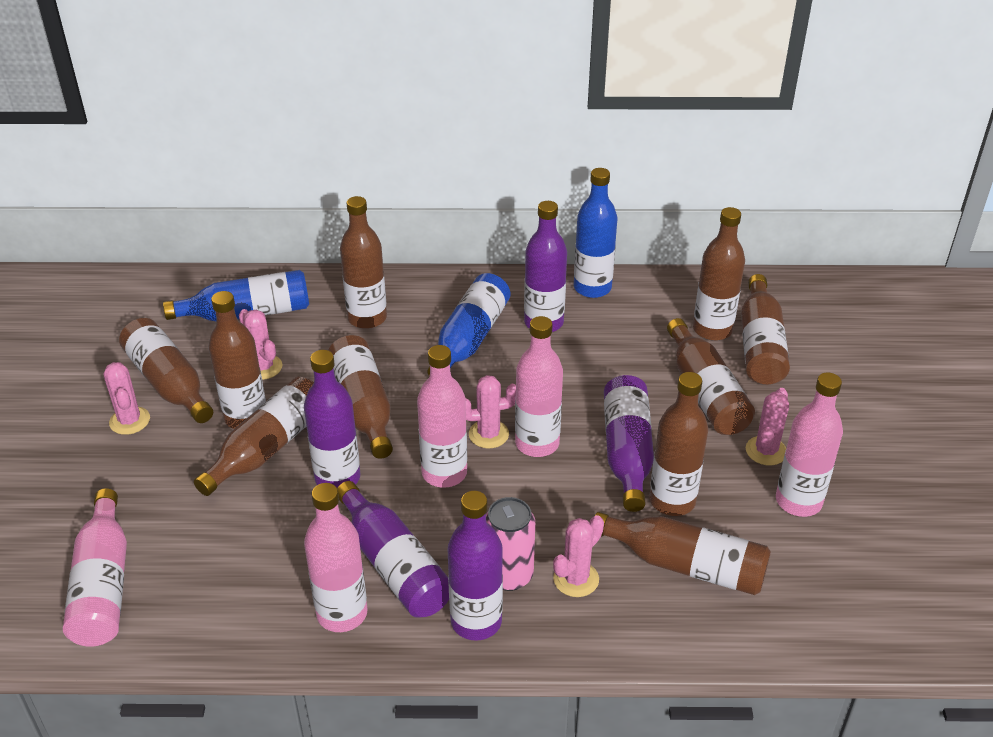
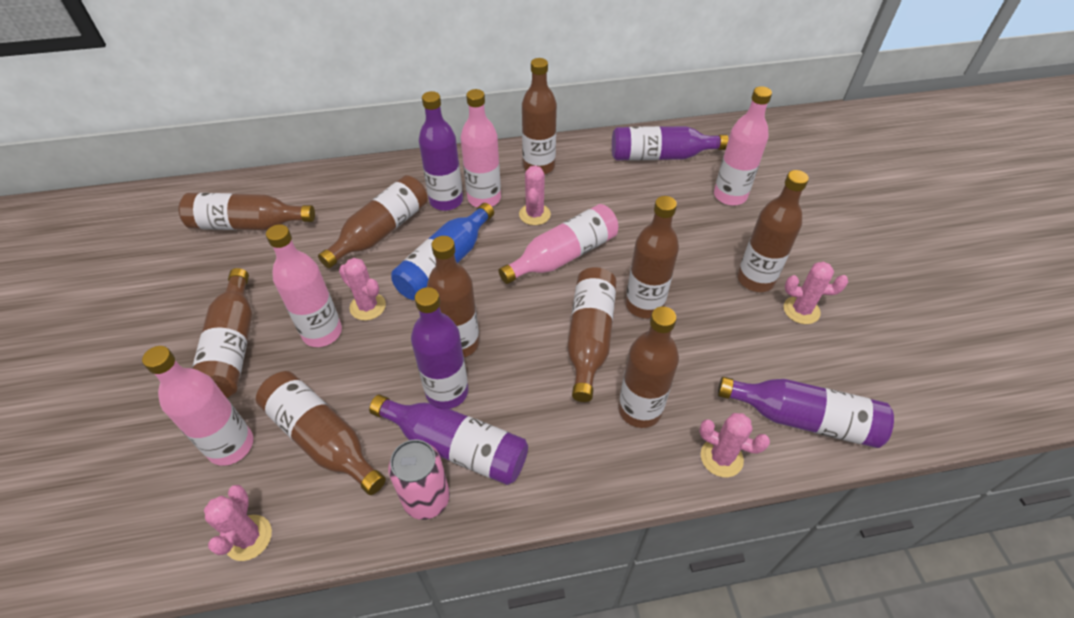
blue bottle: [163,270,309,322] [428,273,510,376] [574,168,618,298] = 3 -> [391,203,494,300] = 1

